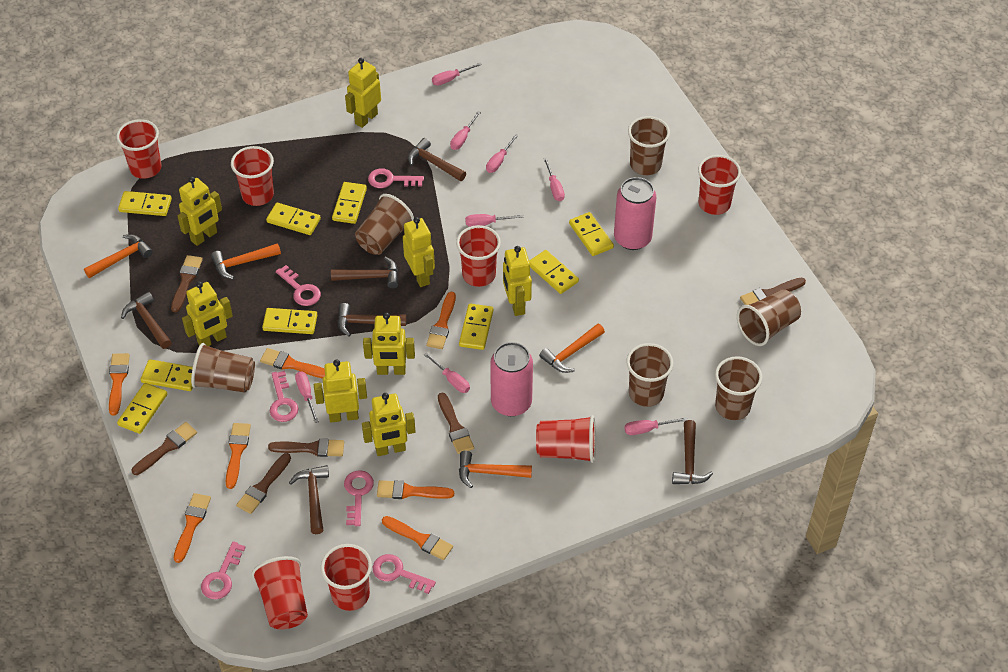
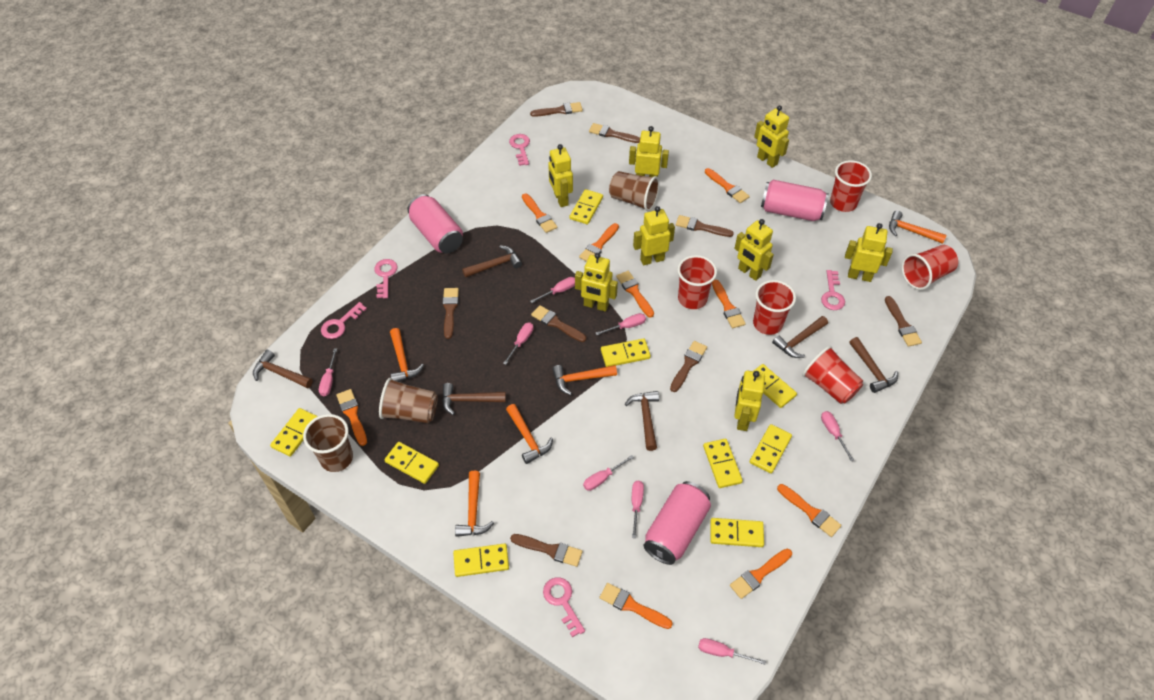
brown brush: [132,422,197,475] [171,255,203,312] [236,453,291,514] [268,438,344,457] [438,393,474,454] [740,277,806,305] = 6 -> [442,288,459,339] [510,534,583,567] [530,102,583,117] [531,305,586,342] [589,123,640,143] [670,341,707,392] [676,215,734,237] [885,296,922,347] = 8
brown cup: [191,343,255,393] [355,194,414,255] [626,343,674,407] [628,116,670,175] [715,356,762,420] [737,289,801,346] = 6 -> [303,414,353,472] [379,378,438,423] [609,171,660,211] = 3
orange brush: [109,353,130,415] [174,493,211,563] [225,423,251,489] [260,348,325,379] [377,480,454,499] [382,516,453,560] [426,292,456,349] = 7 -> [336,389,367,446] [522,194,557,233] [579,223,619,262] [600,583,673,629] [616,271,654,318] [705,168,750,203] [712,280,746,328] [730,549,792,599] [777,484,842,537] = 9
orange hammer: [84,234,153,278] [211,243,281,279] [459,451,532,488] [539,324,605,373] = 4 -> [390,328,424,382] [455,471,494,537] [506,404,553,464] [552,365,617,395] [889,210,947,244] = 5
pink can: [490,342,533,416] [614,177,656,250] = 2 -> [408,194,463,253] [644,481,711,565] [761,180,829,221] = 3
pink key: [201,541,246,599] [270,371,299,422] [276,265,321,306] [344,470,374,526] [368,168,424,188] [373,554,436,594] = 6 -> [321,302,367,339] [374,259,398,299] [509,134,530,166] [543,577,585,637] [821,270,845,310] = 5
red cup: [116,119,162,179] [231,146,274,206] [252,556,308,630] [321,544,372,611] [456,225,501,287] [536,415,596,463] [698,155,741,215] = 7 -> [677,255,717,309] [753,280,796,335] [802,346,863,404] [830,160,872,212] [902,245,958,290] = 5

